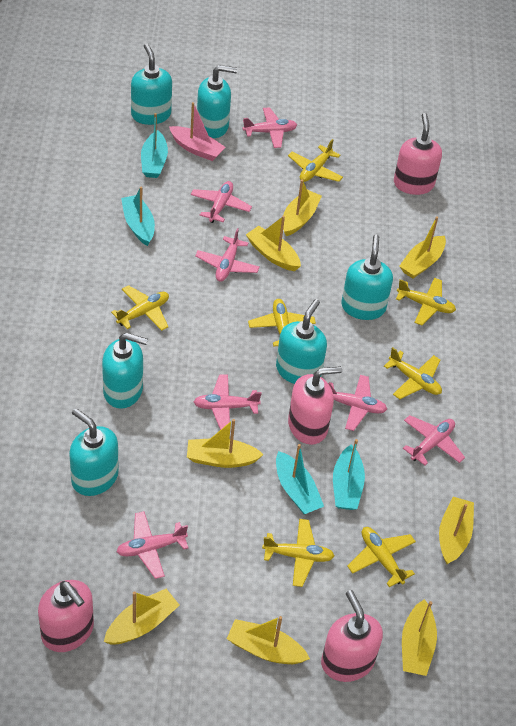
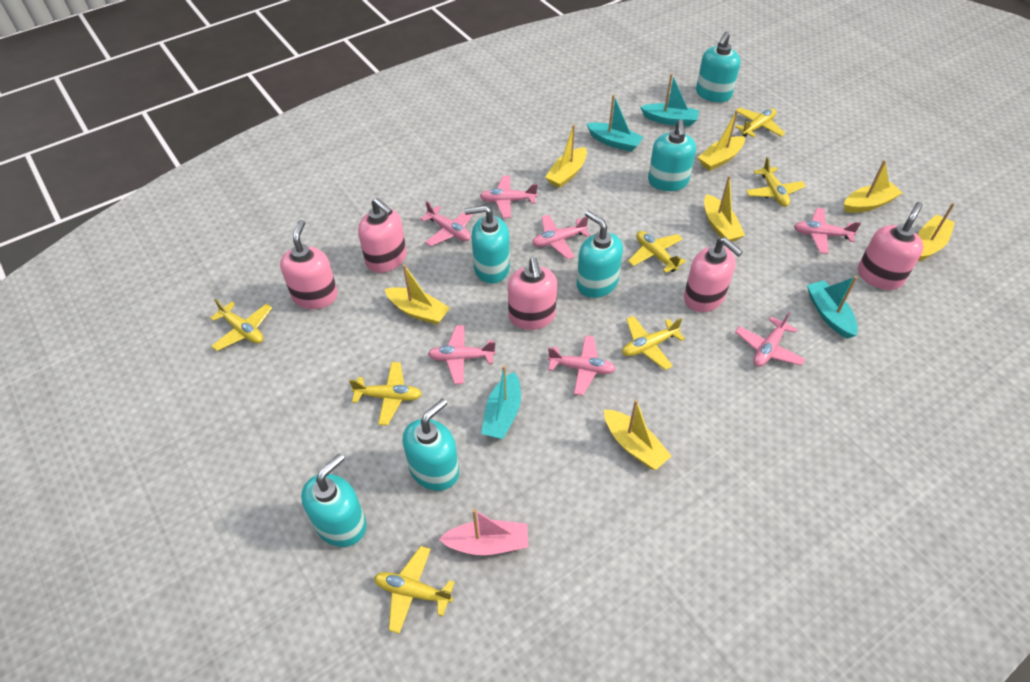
pink soap dispenser: [38,580,94,652] [288,366,342,445] [321,590,383,682] [394,113,442,195] = 4 -> [280,220,338,309] [358,198,407,273] [508,258,557,330] [684,237,743,312] [858,202,924,290] = 5
yellow boat: [104,589,180,644] [187,419,264,468] [227,616,310,664] [246,216,301,271] [283,179,322,236] [399,217,446,278] [402,599,437,676] [439,497,474,564] = 8 -> [385,264,450,325] [545,124,587,188] [604,399,671,470] [698,110,745,171] [704,176,745,242] [844,160,902,213] [918,203,955,261] = 7

